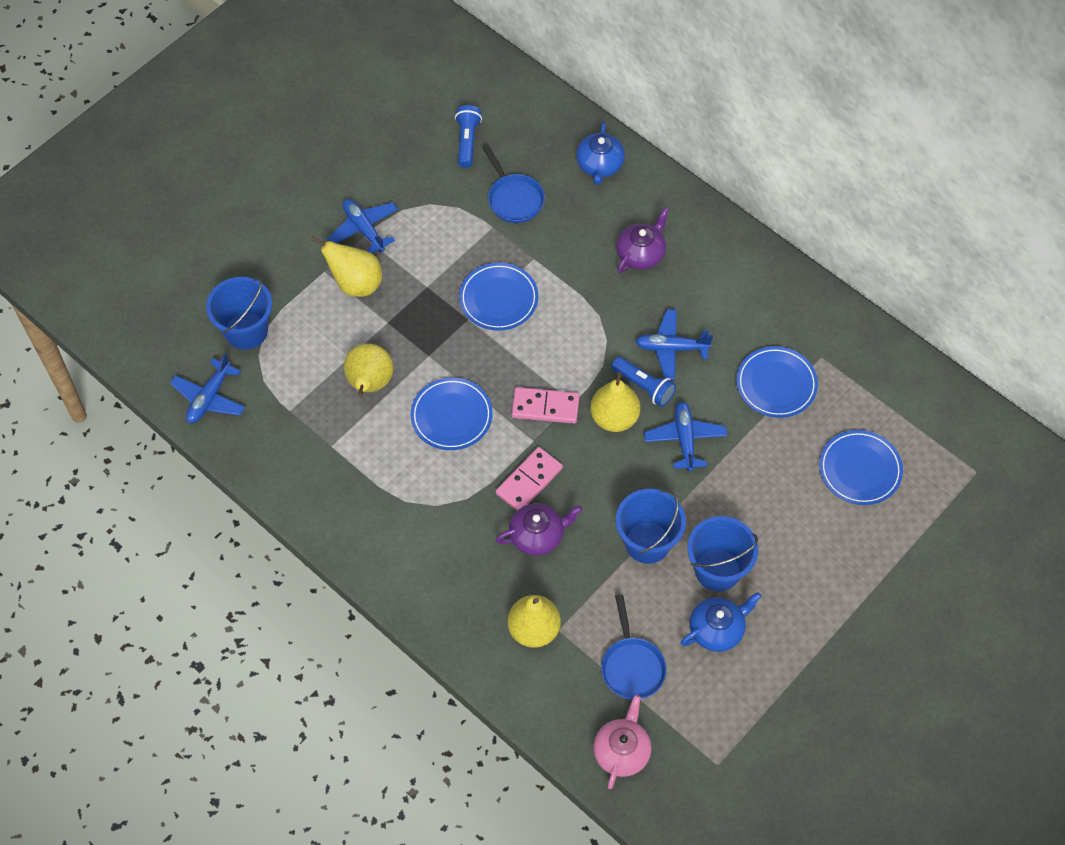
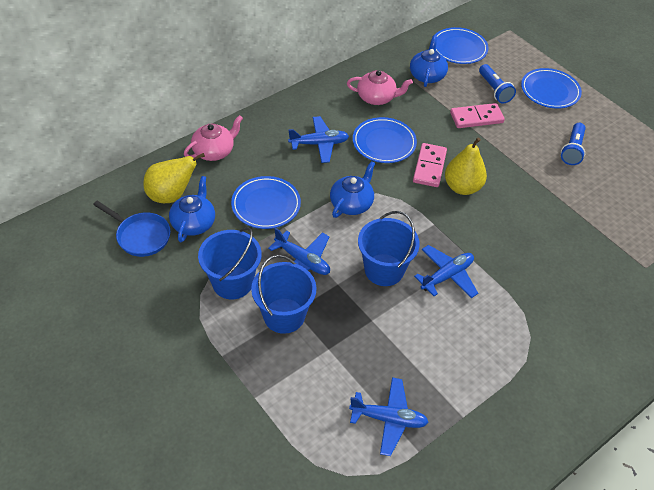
blue pan: [483,145,545,223] [601,594,667,700] = 2 -> [93,201,171,257] = 1
blue teapot: [576,121,625,185] [681,592,762,652] = 2 -> [169,176,215,242] [330,161,375,218] [410,35,448,87] = 3
pink teapot: [593,695,651,789] = 1 -> [184,115,243,161] [347,70,413,105] = 2
purple teapot: [496,503,582,556] [616,207,669,273] = 2 -> none = 0
yellow pear: [311,236,382,297] [344,344,394,396] [508,595,561,648] [590,373,641,432] = 4 -> [143,153,205,203] [445,137,487,195] = 2

